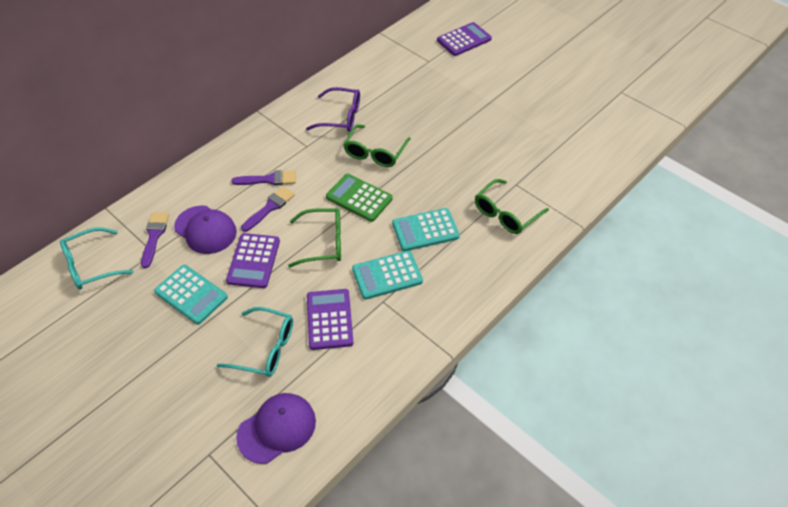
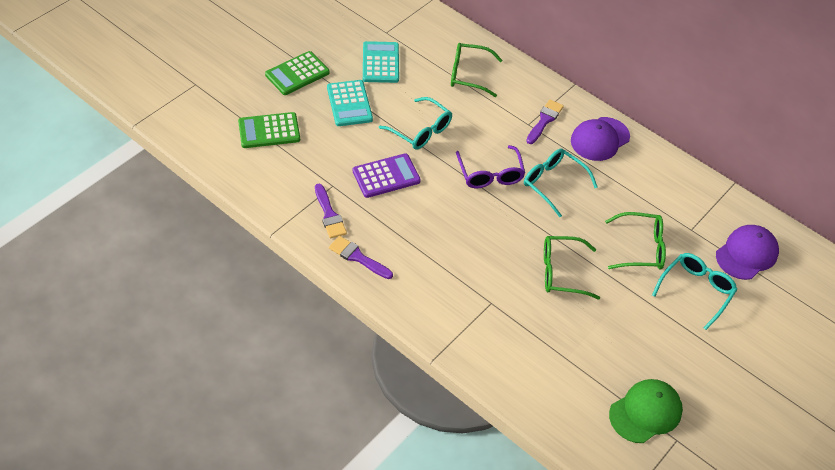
green calculator: [326,174,393,222] = 1 -> [238,112,300,148] [265,51,330,95] = 2
green cap: none = 0 -> [609,379,683,443] = 1
purple calculator: [226,233,280,288] [307,289,353,350] [437,22,492,56] = 3 -> [353,153,421,198] = 1
turquoise calculator: [154,265,228,324] [352,251,423,300] [392,208,460,251] = 3 -> [327,80,373,126] [363,41,399,83] = 2
turquoise glasses: [60,227,134,289] [217,307,293,377] = 2 -> [379,97,452,150] [524,148,598,217] [652,253,737,330] = 3

